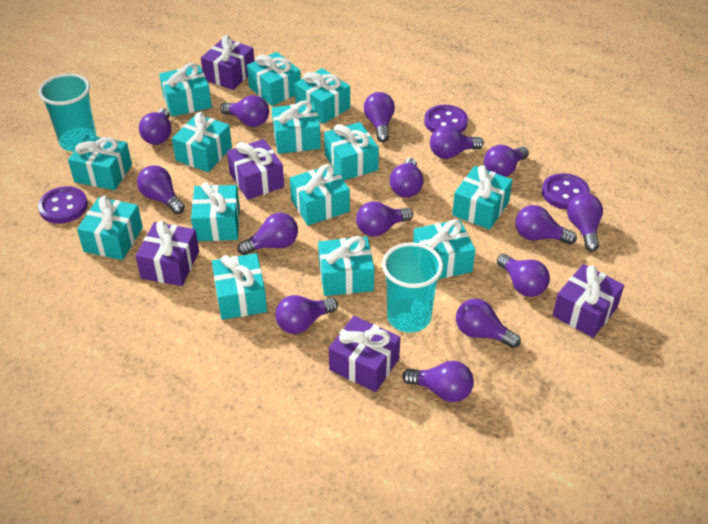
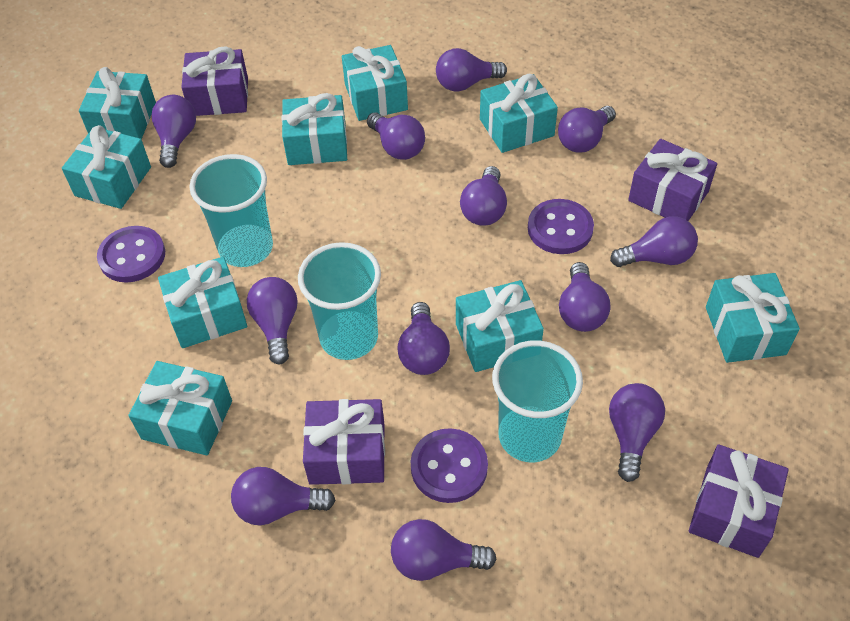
purple gift: [135,220,199,286] [201,35,254,90] [227,139,284,200] [329,316,400,392] [553,264,624,338] = 5 -> [181,46,248,116] [303,399,385,485] [628,139,717,221] [689,444,789,558] = 4
purple light bulb: [137,165,185,214] [139,108,171,145] [220,95,269,127] [238,213,298,255] [275,295,338,334] [356,201,413,237] [364,92,395,142] [390,158,424,198] [402,361,474,402] [430,126,484,159] [456,299,521,348] [484,145,529,177] [497,254,550,297] [515,205,577,244] [567,193,603,252] = 15 -> [151,95,196,168] [231,467,335,525] [247,277,298,365] [367,112,425,160] [391,519,496,581] [397,302,450,375] [436,48,507,92] [460,166,507,226] [558,106,616,153] [559,262,610,332] [609,383,665,482] [610,216,698,267] = 12
turquoise cup: [39,73,97,152] [382,242,443,333] = 2 -> [190,154,273,267] [298,242,381,360] [492,340,583,462] = 3
turquoise gift: [68,135,132,190] [77,196,143,260] [159,63,212,117] [172,112,232,172] [191,182,240,241] [212,253,267,320] [247,52,301,106] [272,100,321,154] [290,164,350,225] [295,68,350,124] [318,236,374,296] [324,122,379,180] [413,219,475,279] [452,165,512,230] = 14 -> [62,125,151,209] [79,67,156,139] [128,361,232,456] [158,257,247,348] [282,93,347,165] [342,45,408,121] [456,280,544,372] [480,74,558,153] [706,273,800,363] = 9

